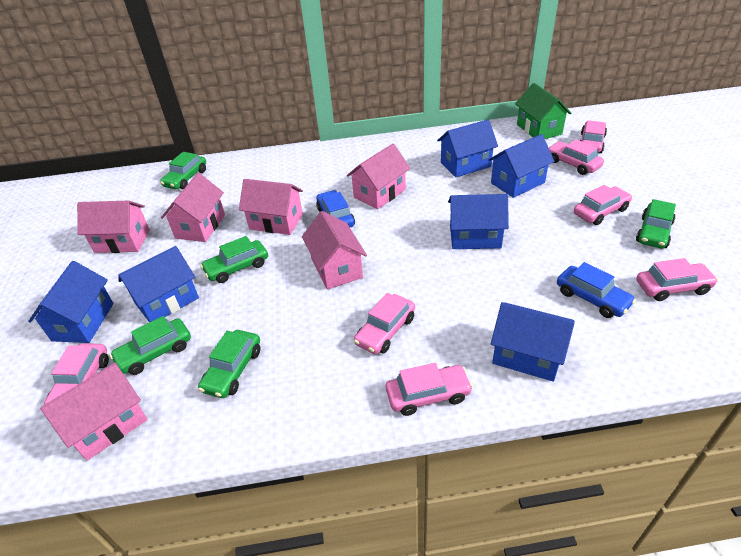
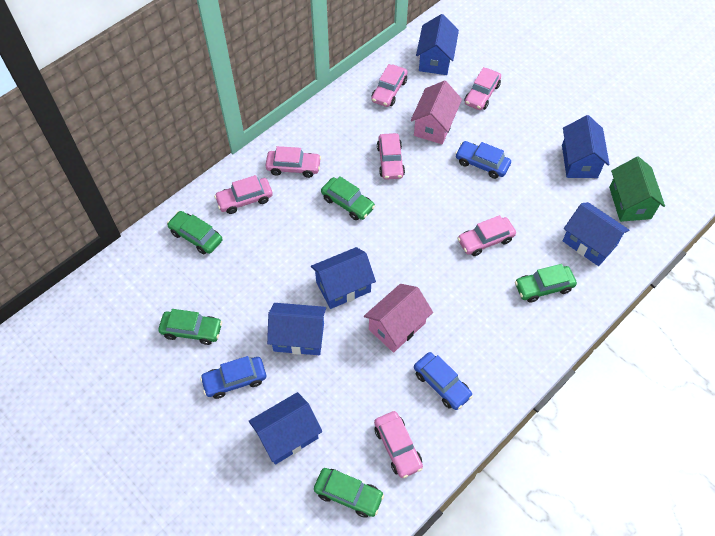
blue car: [316,190,355,227] [557,262,636,318] = 2 -> [200,356,266,399] [414,352,473,410] [455,141,511,179] = 3
pink house: [40,363,148,460] [77,201,150,253] [161,173,225,242] [239,179,303,235] [302,211,367,289] [347,144,410,209] = 6 -> [364,284,433,353] [411,80,462,144] = 2

